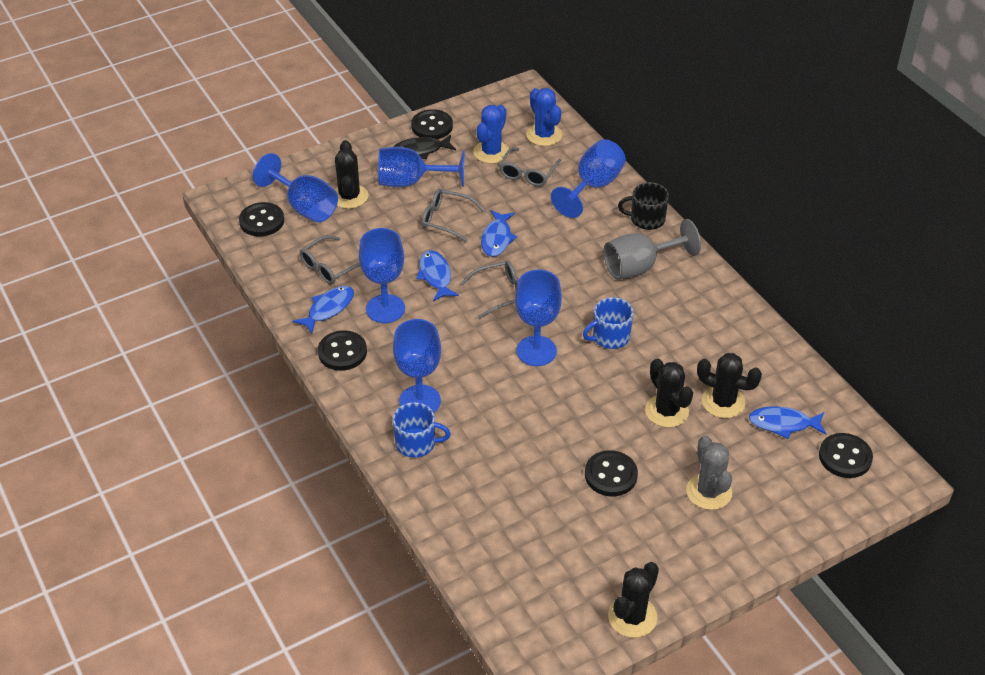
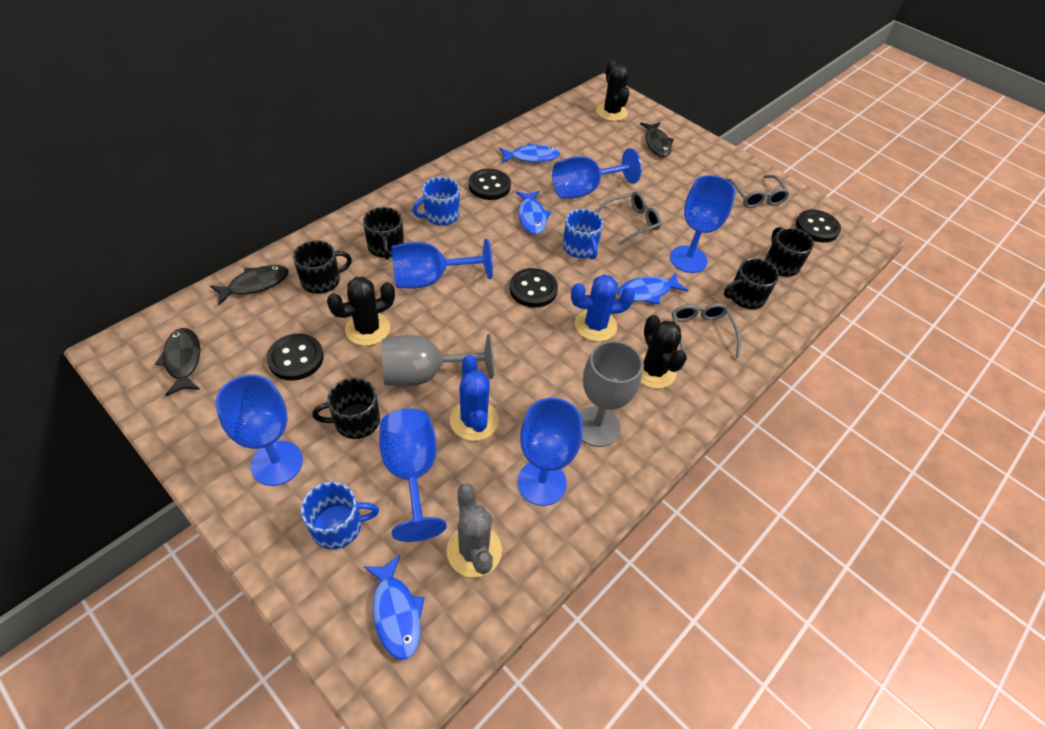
black button: [239,202,284,237] [318,330,367,371] [411,109,453,139] [585,450,638,496] [819,433,873,478] = 5 -> [266,334,324,381] [469,169,511,200] [510,268,558,308] [796,210,841,242] = 4
black cactus: [334,140,368,209] [608,562,659,638] [645,358,693,428] [697,353,762,418] = 4 -> [327,277,395,346] [596,59,629,121] [640,315,687,389] = 3
black fish: [393,135,456,159] = 1 -> [155,328,200,396] [210,265,289,305] [640,122,674,157] = 3
black mug: [618,182,669,230] = 1 -> [293,240,352,294] [312,377,380,439] [363,207,404,260] [724,258,779,309] [765,227,814,277] = 5
blue mug: [393,402,451,458] [583,297,633,349] = 2 -> [301,482,379,549] [412,177,459,226] [563,209,603,259] = 3
grey glasses: [300,235,360,284] [422,189,484,242] [461,261,518,319] [499,147,562,187] = 4 -> [596,192,661,245] [672,303,741,361] [726,175,790,208] = 3
grey goblet: [604,219,701,280] = 1 -> [382,334,494,386] [580,341,643,447] = 2

